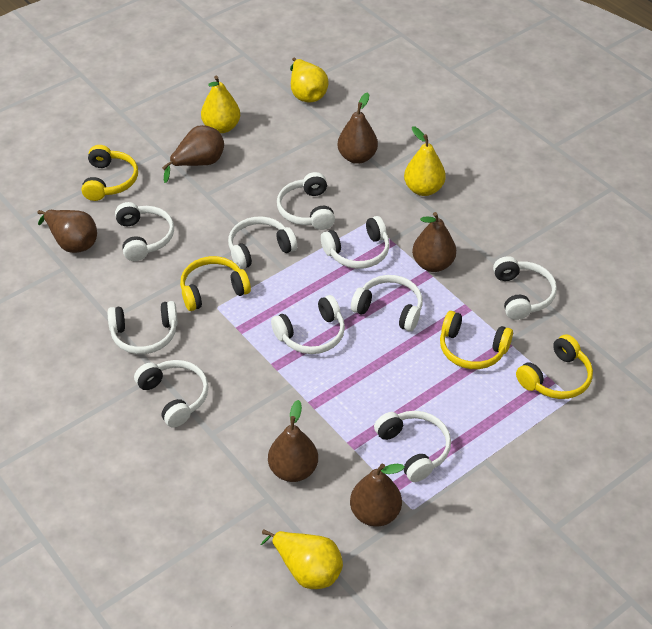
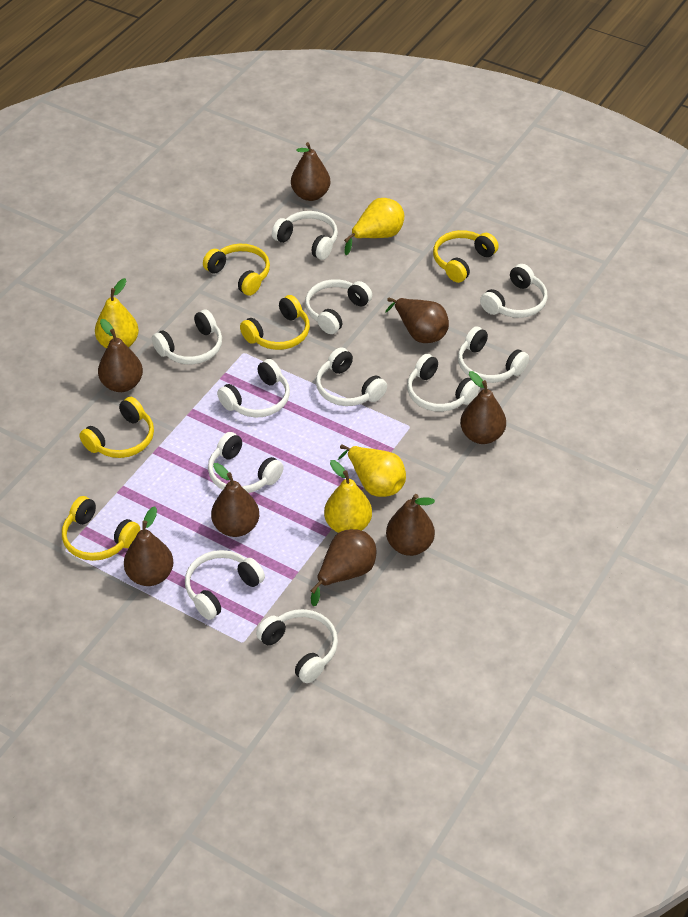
brown pear: [37,210,97,253] [162,125,224,183] [268,400,318,482] [338,92,378,164] [350,463,405,527] [412,212,456,272] = 6 -> [98,319,143,392] [124,507,174,586] [211,463,259,537] [291,142,330,201] [311,529,376,606] [385,298,449,343] [386,494,435,556] [460,371,506,444] = 8
white headphones: [108,301,178,354] [115,202,174,261] [134,360,209,427] [228,216,297,269] [271,295,345,354] [277,172,335,230] [321,216,390,269] [351,275,423,332] [374,411,451,482] [493,256,557,320] = 10 -> [152,309,222,364] [185,550,265,620] [208,432,284,493] [217,359,290,418] [256,609,338,683] [272,211,338,260] [305,279,372,334] [316,347,387,406] [407,354,480,412] [458,327,529,383] [480,264,548,318] = 11
yellow headphones: [82,145,138,201] [180,256,251,311] [440,311,513,369] [516,334,593,399] = 4 -> [62,496,140,561] [79,397,154,458] [203,244,270,296] [240,295,310,350] [433,230,499,283] = 5

